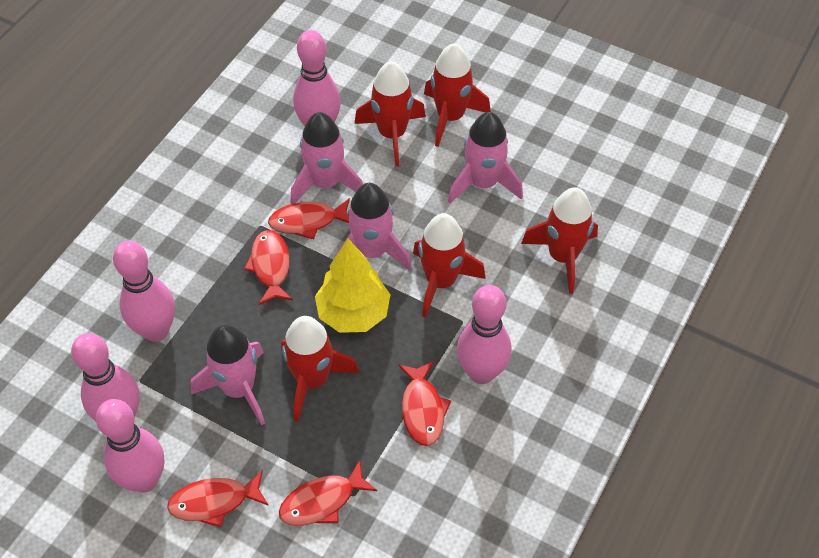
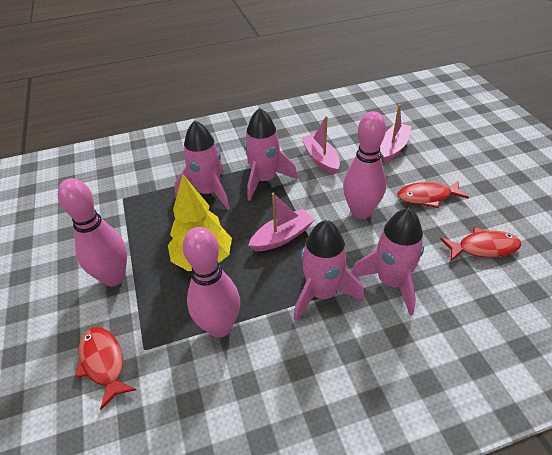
pink boat: none = 0 -> [248,192,315,251] [301,116,340,175] [380,104,411,163] = 3
pink bowling pin: [71,333,140,421] [96,399,164,493] [113,241,175,342] [293,30,341,126] [457,285,511,384] = 5 -> [58,178,127,286] [183,227,240,338] [343,111,386,219] = 3
red fish: [167,470,269,527] [244,230,293,305] [268,198,350,239] [279,460,377,526] [398,361,451,446] = 5 -> [75,327,136,410] [397,181,469,208] [440,228,521,261] = 3
red rocket: [281,316,359,422] [354,61,426,167] [413,213,486,318] [424,43,491,147] [521,187,598,294] = 5 -> none = 0

